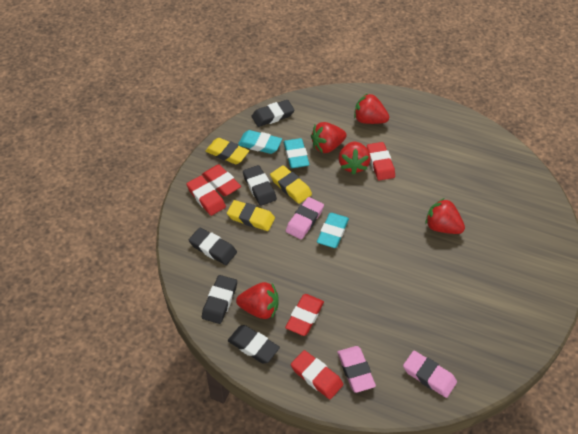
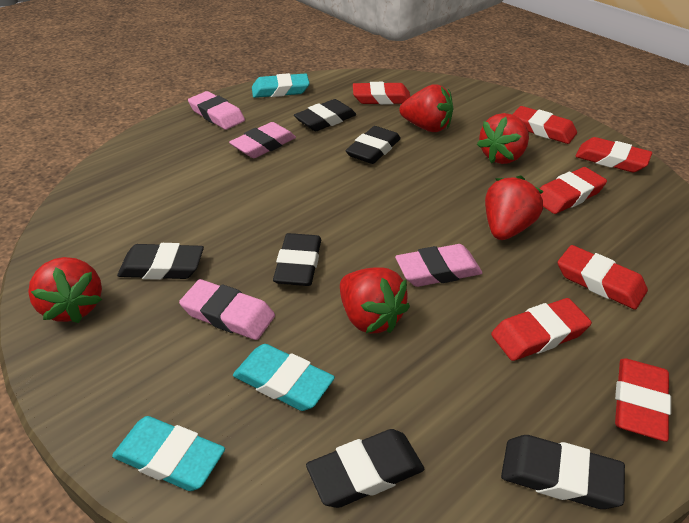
black eraser: [189,228,237,265] [202,275,237,324] [228,325,280,363] [243,165,277,206] [252,100,295,127] = 5 -> [117,243,204,280] [273,233,321,286] [294,99,356,131] [306,429,424,508] [345,126,401,164] [501,435,625,509] = 6
pink eraser: [286,197,324,239] [337,346,376,393] [403,351,457,398] = 3 -> [179,279,275,340] [188,91,245,130] [229,122,296,158] [395,244,482,287] = 4
red eraser: [186,176,226,216] [202,164,241,196] [285,294,324,336] [291,350,343,399] [367,142,395,181] = 5 -> [353,82,410,105] [491,298,592,361] [512,106,577,144] [540,167,607,214] [558,245,648,310] [575,137,652,172] [615,358,671,442] = 7
yellow eraser: [205,138,249,164] [227,200,275,231] [270,165,312,204] = 3 -> none = 0

